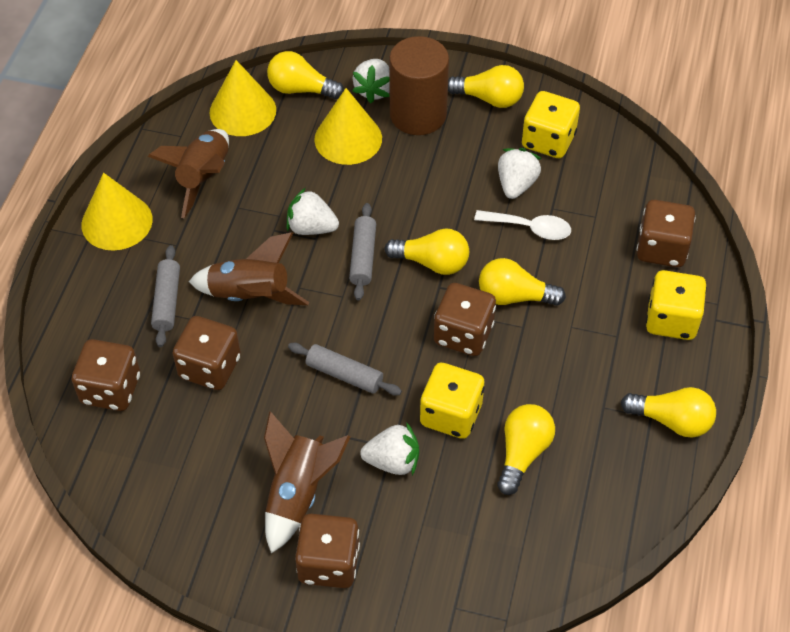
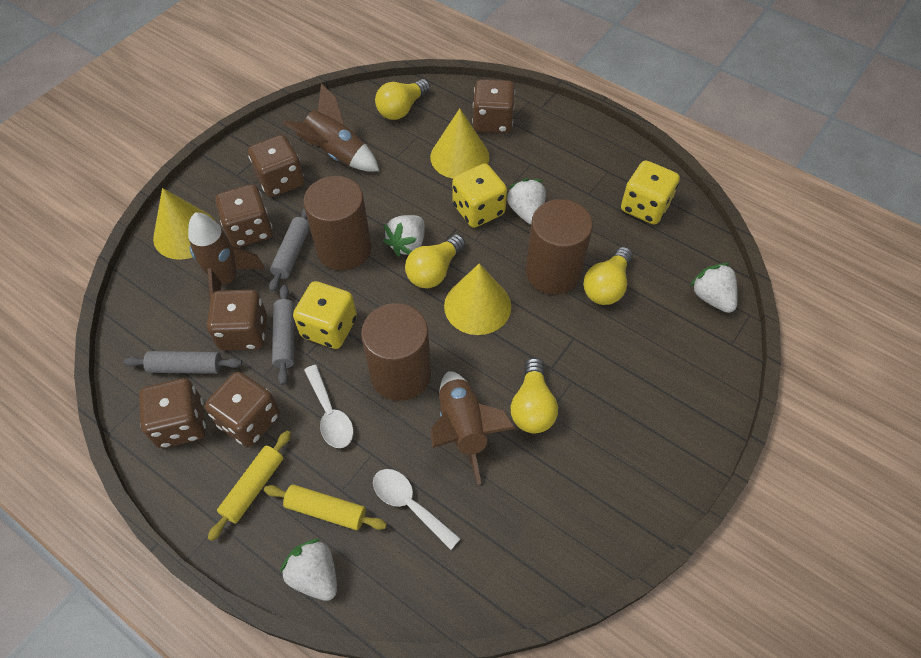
brown cylinder: [389,36,449,135] = 1 -> [303,176,372,270] [361,303,431,401] [525,199,593,294] = 3
brown dice: [72,339,140,411] [172,316,241,390] [295,514,360,588] [434,283,496,356] [637,200,696,267] = 5 -> [139,378,206,448] [205,372,280,447] [207,290,267,351] [215,184,273,247] [248,135,304,197] [472,79,515,133] = 6
white spoon: [474,210,571,240] = 1 -> [304,365,354,448] [373,469,461,550] = 2
yellow light bulb: [267,51,344,99] [385,228,469,275] [448,65,524,108] [479,258,566,306] [497,404,555,495] [621,387,716,438] = 6 -> [375,79,430,120] [405,234,465,288] [511,358,558,433] [583,247,632,305] = 4
yellow rolling pin: none = 0 -> [208,431,291,541] [264,484,387,530] = 2

